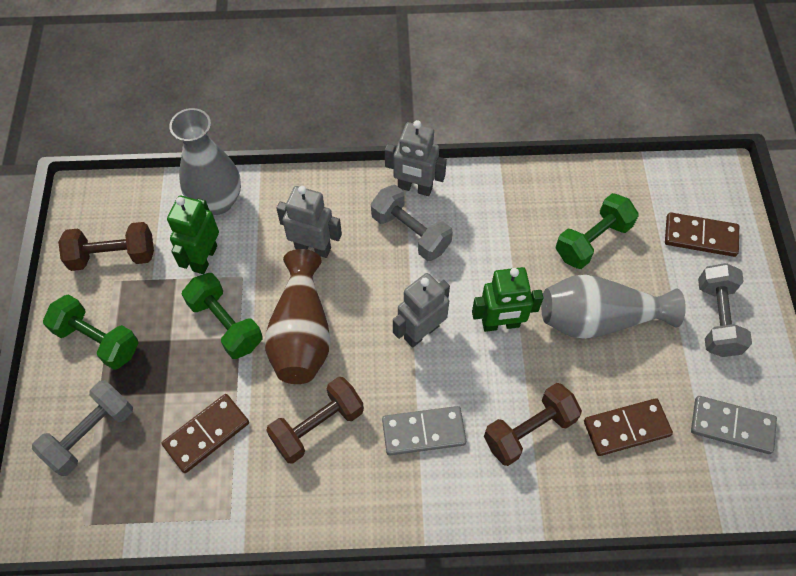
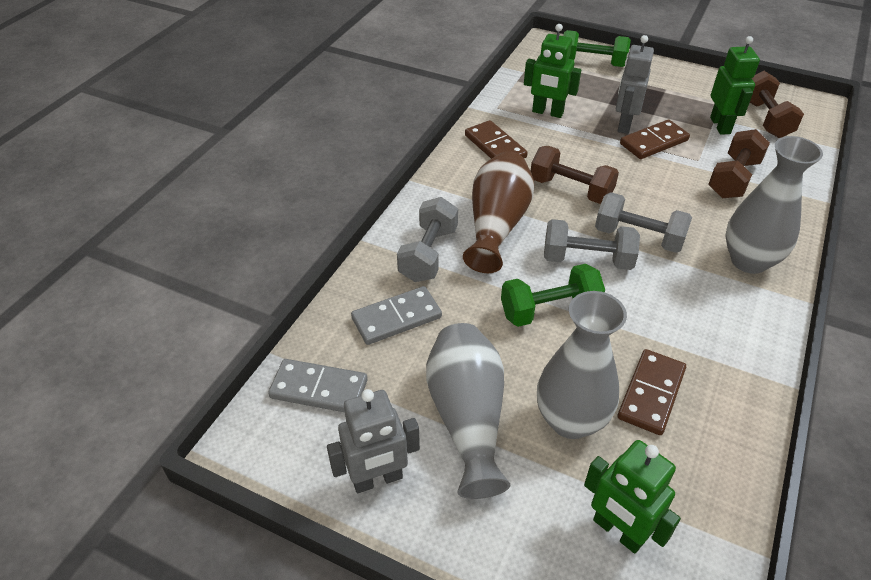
green dumbbell: [43,294,139,370] [182,273,263,359] [556,193,638,269] = 3 -> [501,264,605,327] [563,30,631,67] = 2
green robot: [167,196,219,274] [472,267,544,332] = 2 -> [524,24,581,118] [584,440,681,554] [710,36,760,135] = 3
grey robot: [276,186,342,258] [385,120,447,196] [393,273,450,348] = 3 -> [327,389,420,493] [616,35,654,134] = 2
grey vase: [169,108,241,215] [541,275,686,339] = 2 -> [426,323,510,499] [537,291,627,439] [726,136,823,274] = 3

